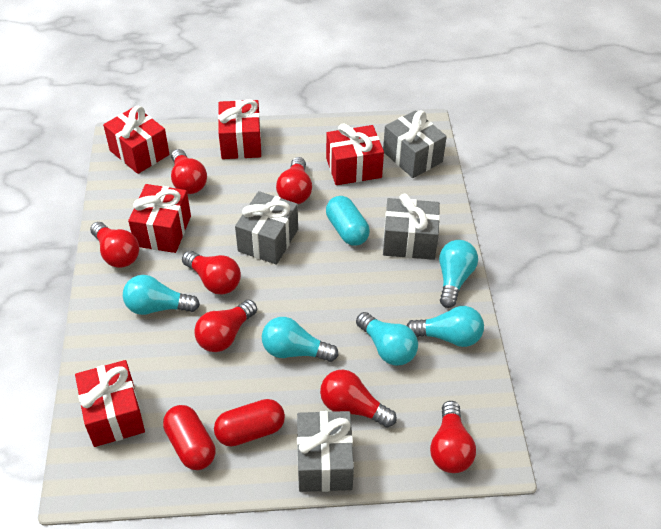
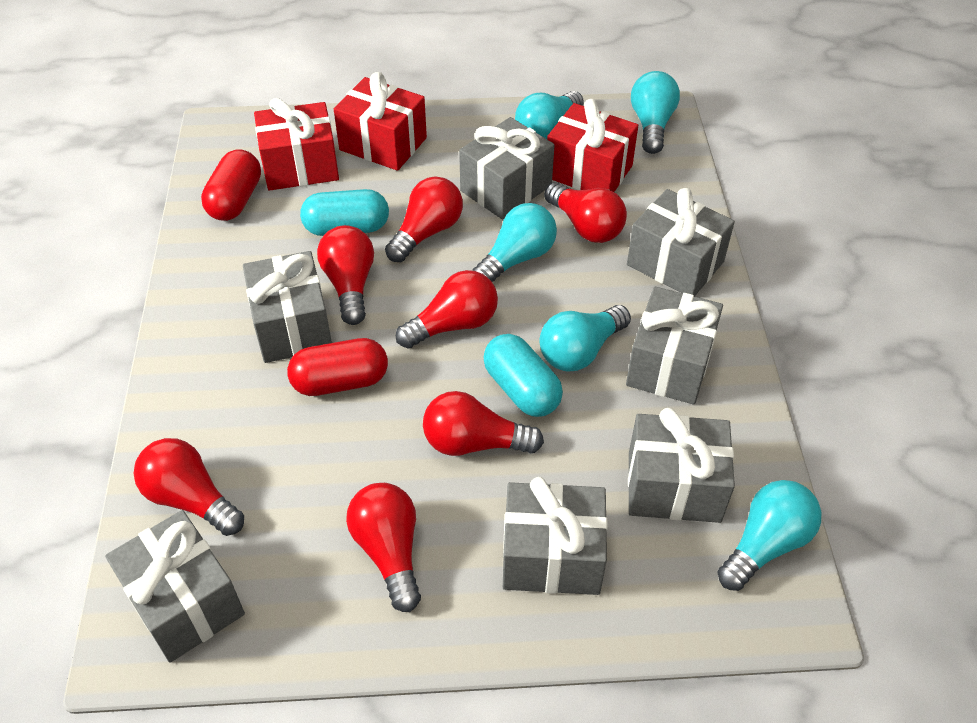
grey gift: [235,191,298,265] [297,411,354,492] [383,110,447,178] [383,193,440,260] = 4 -> [105,510,245,663] [243,251,332,363] [459,117,554,220] [503,477,608,595] [626,286,723,405] [627,188,735,296] [628,408,735,523] = 7
red gift: [75,360,145,447] [103,106,170,174] [128,184,191,253] [218,99,261,159] [326,124,384,185] = 5 -> [254,98,339,191] [334,72,427,171] [547,99,638,192] = 3
turquoise capsule: [326,196,370,246] = 1 -> [300,189,389,236] [483,334,563,417] = 2

